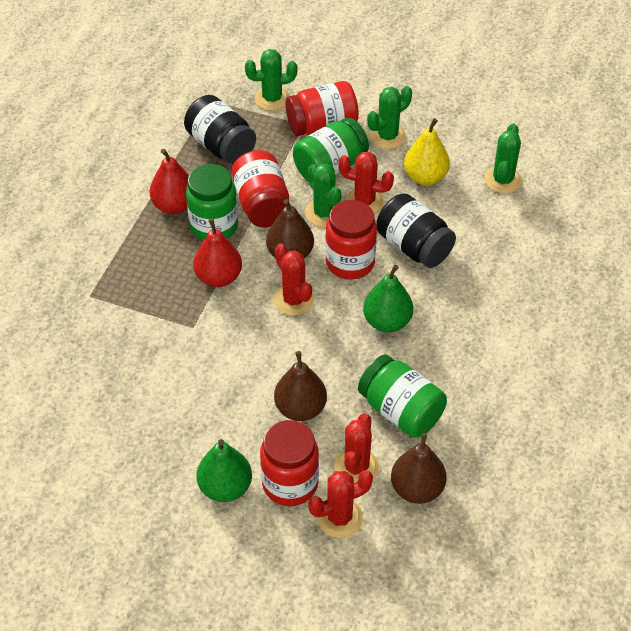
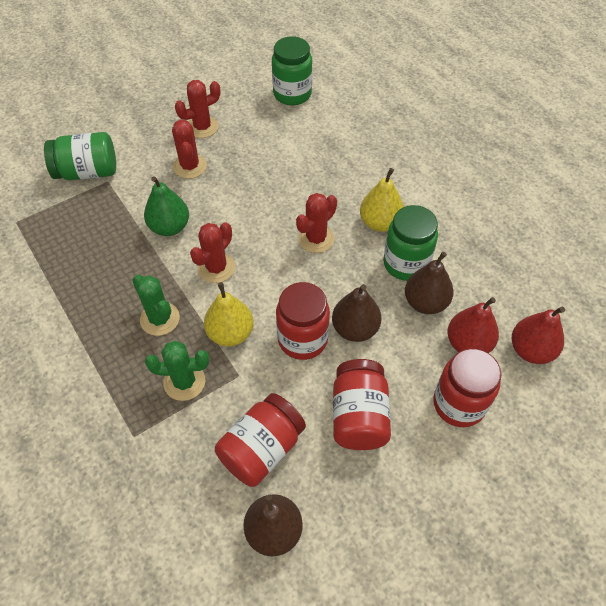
black jar: [184,95,256,164] [376,193,456,268] = 2 -> none = 0
green cactus: [245,49,297,111] [305,163,341,227] [367,86,412,149] [484,124,522,194] = 4 -> [132,275,180,336] [145,341,209,401] = 2
green pear: [197,439,252,502] [363,265,413,332] = 2 -> [144,176,189,236] = 1
yellow pear: [404,118,450,185] = 1 -> [204,282,254,346] [360,168,404,232] = 2

